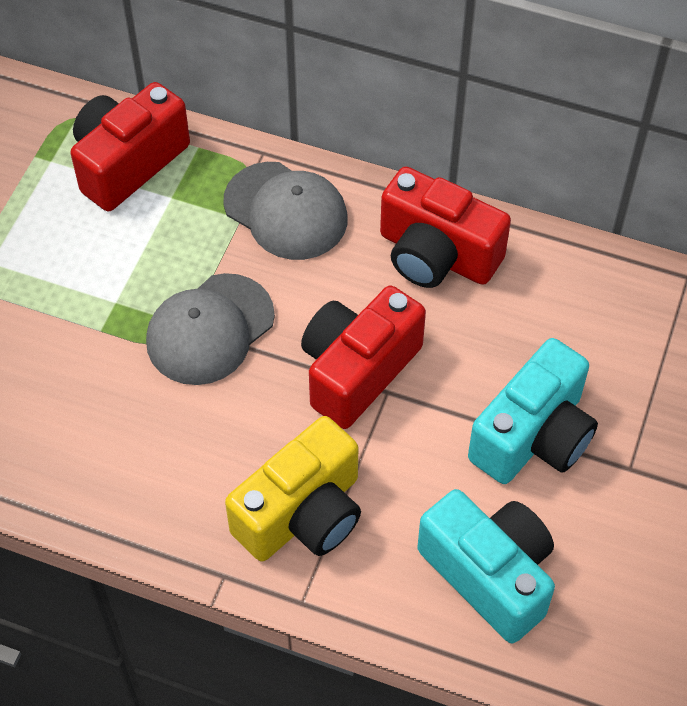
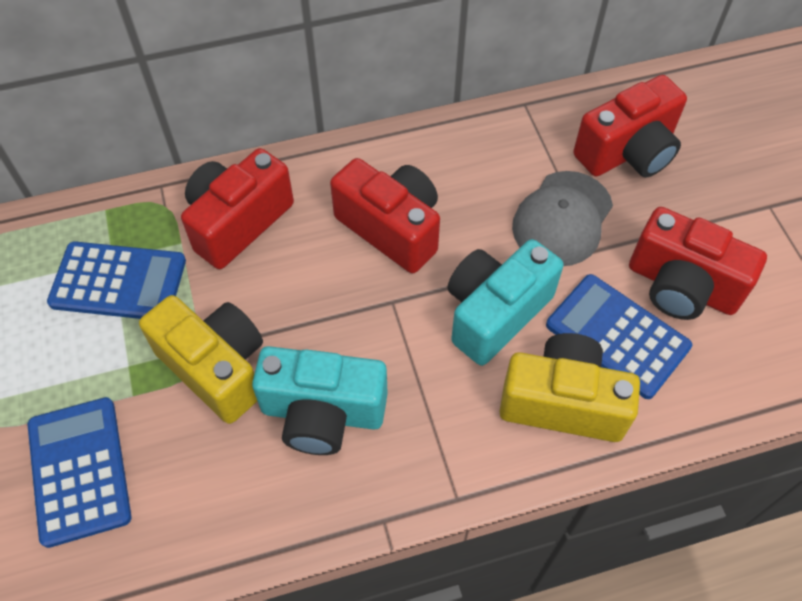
blue calculator: none = 0 -> [28,397,131,548] [47,241,186,319] [546,274,692,399] = 3
grey cap: [146,273,275,385] [223,162,348,260] = 2 -> [512,171,613,266] = 1
red camera: [71,82,190,211] [301,286,426,429] [380,166,511,288] = 3 -> [181,148,294,269] [330,158,440,273] [573,75,687,177] [629,207,767,320] = 4
yellow camera: [225,416,361,561] = 1 -> [139,295,263,424] [499,333,640,442] = 2

